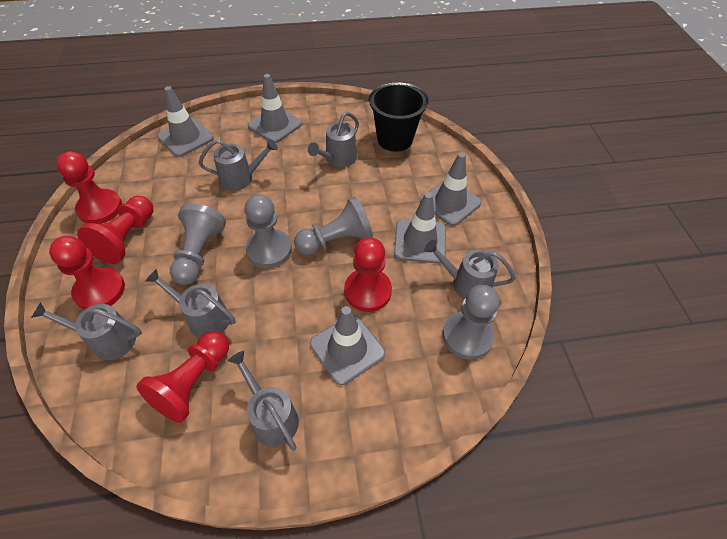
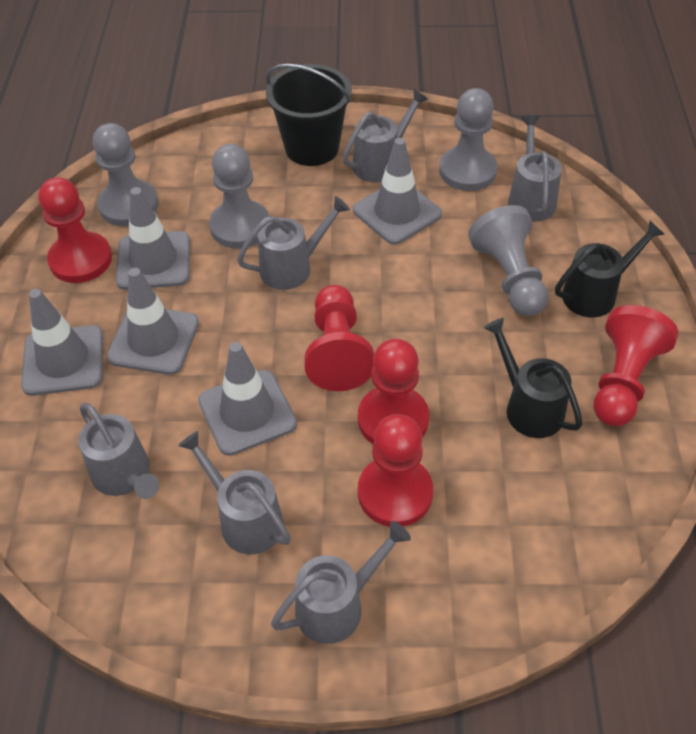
black watering can: none = 0 -> [483,318,583,438] [555,220,665,317] = 2

